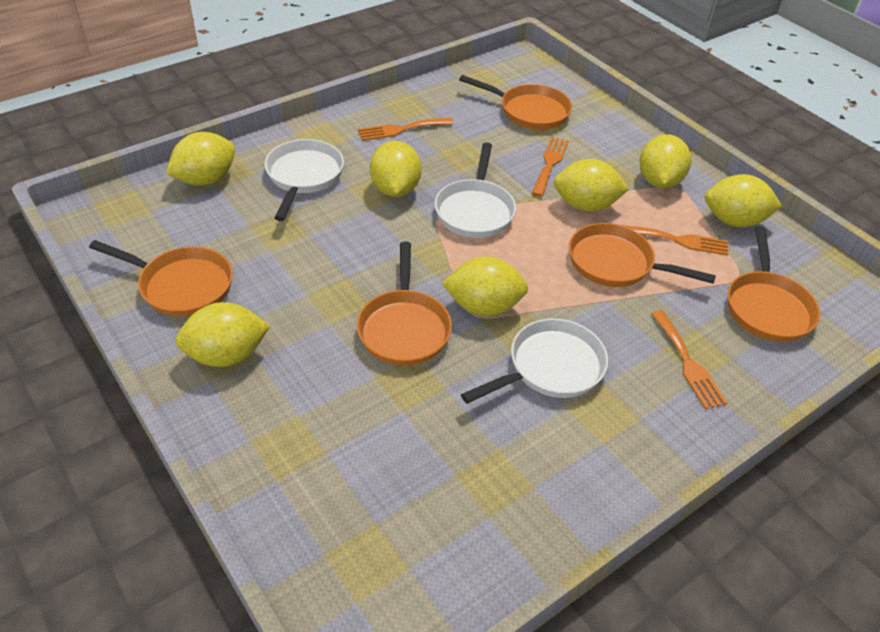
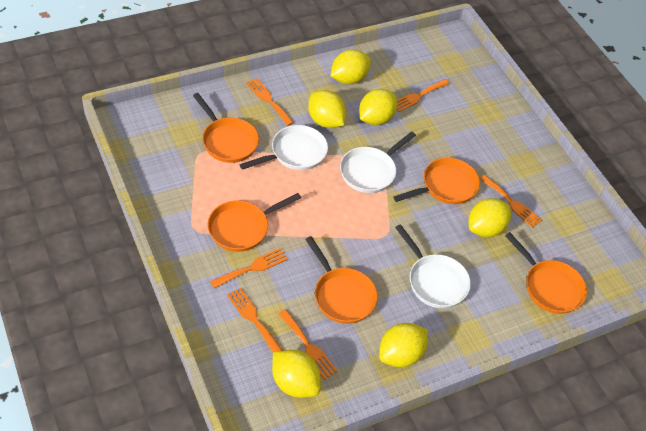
orange fork: [358,117,453,141] [532,137,569,197] [622,225,729,256] [651,310,728,409] = 4 -> [210,248,288,289] [227,288,283,352] [246,78,294,126] [278,309,338,380] [397,79,450,112] [479,175,542,228] = 6
yellow lemon: [166,132,235,186] [175,302,270,367] [370,141,421,197] [442,256,528,316] [553,159,629,211] [639,134,691,188] [705,174,782,227] = 7 -> [272,350,321,398] [308,90,346,128] [330,50,371,84] [359,89,397,125] [379,323,428,367] [469,198,511,237] = 6

